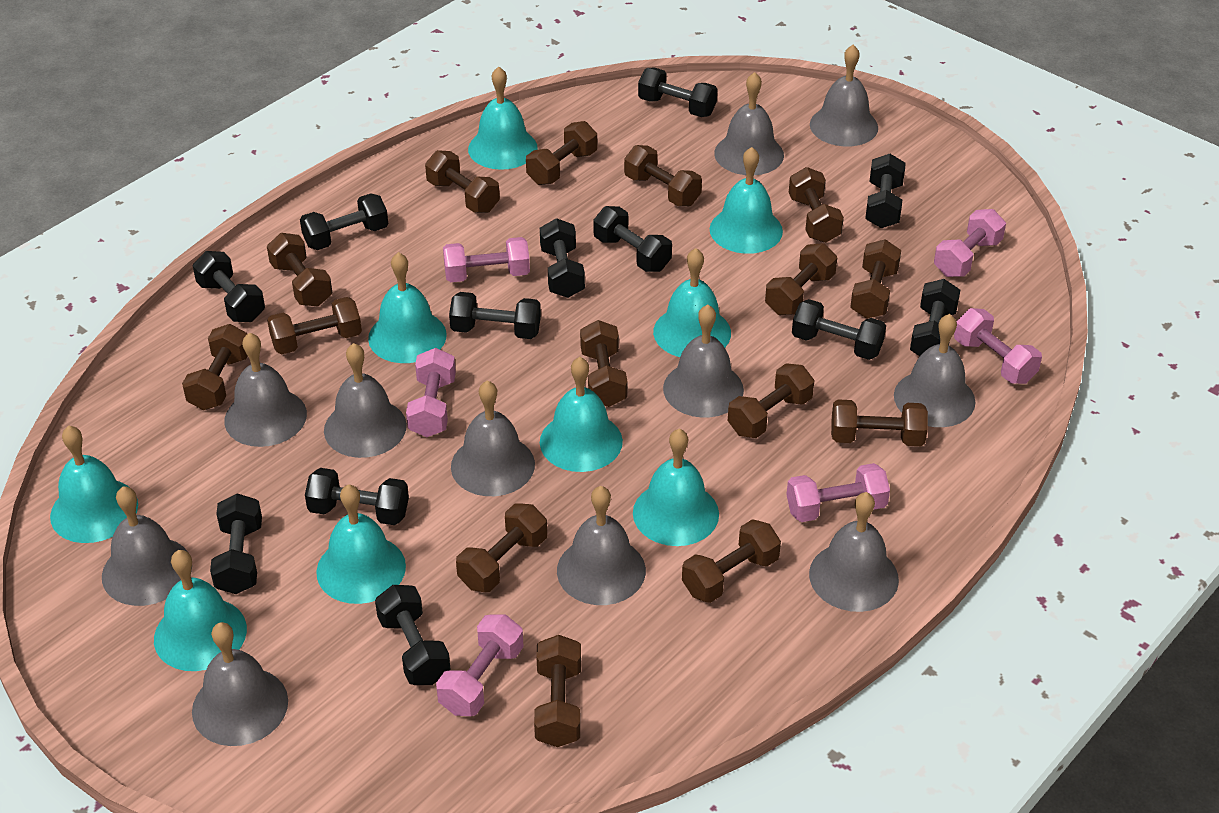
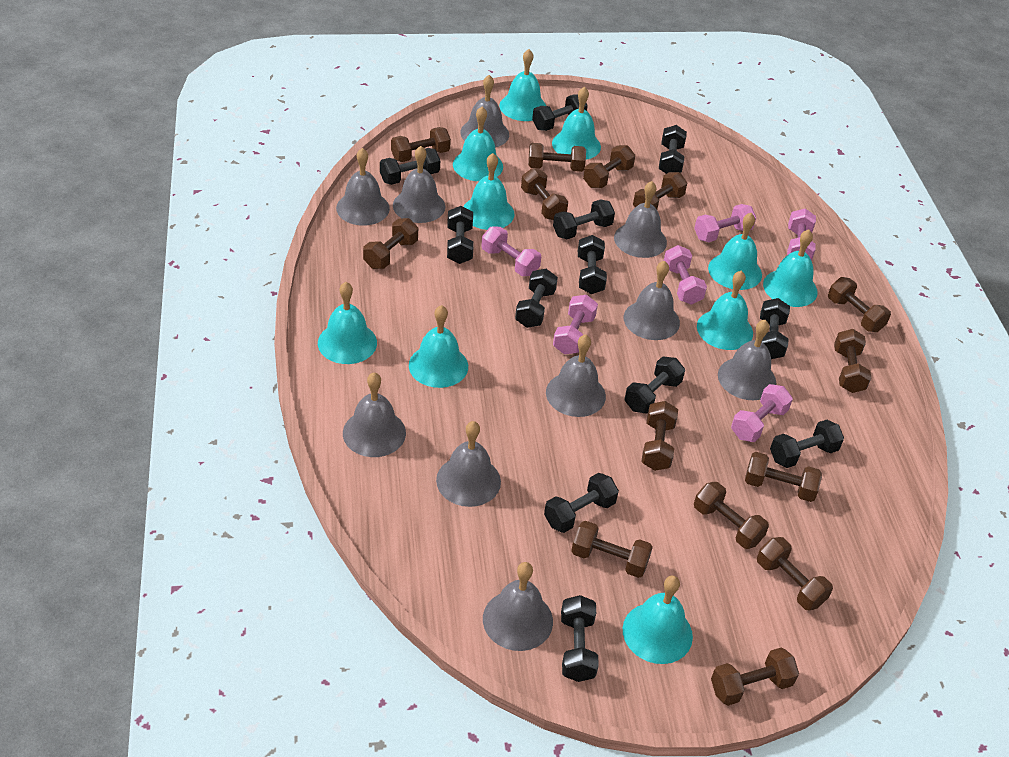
brown dumbbell: [182,324,248,410] [267,233,333,307] [267,297,362,354] [425,150,500,213] [456,503,547,592] [526,121,597,185] [534,635,581,747] [580,320,628,407] [624,145,702,206] [682,519,781,603] [728,363,814,438] [765,243,837,315] [789,167,844,243] [831,399,928,446] [850,239,901,319] = 15 -> [363,218,418,269] [391,127,451,162] [521,168,568,220] [528,143,586,172] [571,521,653,578] [583,145,635,188] [633,172,687,209] [641,401,678,471] [694,482,769,549] [711,647,799,706] [745,452,822,502] [757,537,833,611] [828,277,891,332] [834,329,871,393] = 14
grey bell: [102,486,192,606] [192,622,288,746] [224,332,307,447] [324,343,407,458] [451,381,535,496] [557,486,646,605] [663,304,744,418] [714,72,784,175] [809,492,899,612] [810,45,878,147] [894,314,976,427] = 11 -> [336,148,390,226] [343,372,406,457] [393,146,445,223] [436,421,501,507] [460,75,509,147] [483,562,553,651] [546,334,606,417] [614,181,667,258] [624,261,680,340] [718,320,776,400] = 10
turquoise bell: [50,426,138,543] [154,550,247,671] [316,484,406,604] [368,252,447,363] [468,66,538,170] [540,357,623,472] [633,429,719,546] [653,248,731,357] [709,147,783,254] = 9 -> [318,282,377,364] [409,305,468,388] [453,106,503,181] [463,153,515,230] [499,49,546,121] [552,87,601,160] [623,576,693,664] [697,271,753,350] [708,213,762,290] [763,230,818,307] = 10

